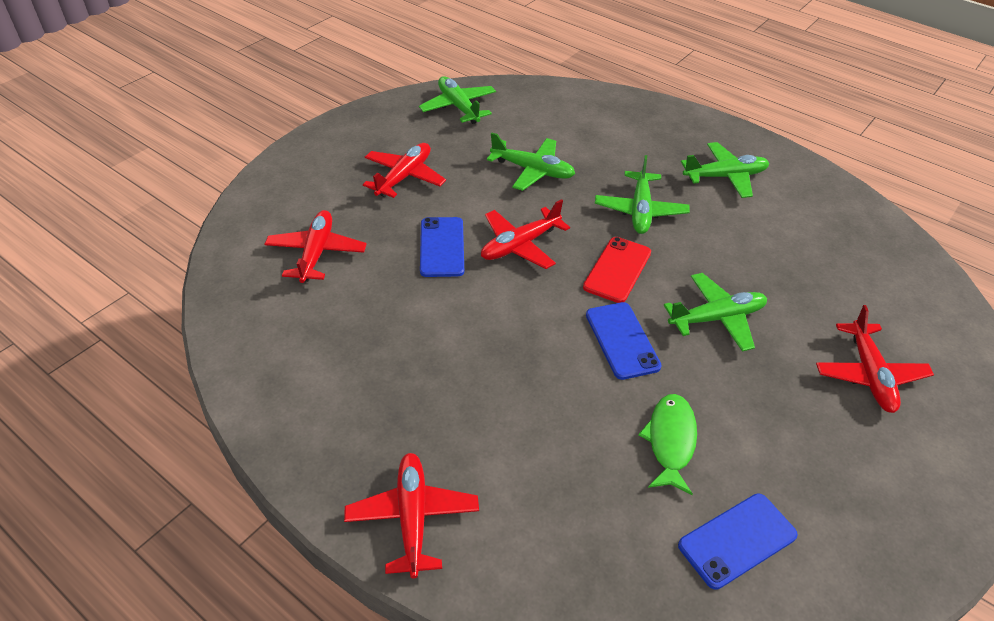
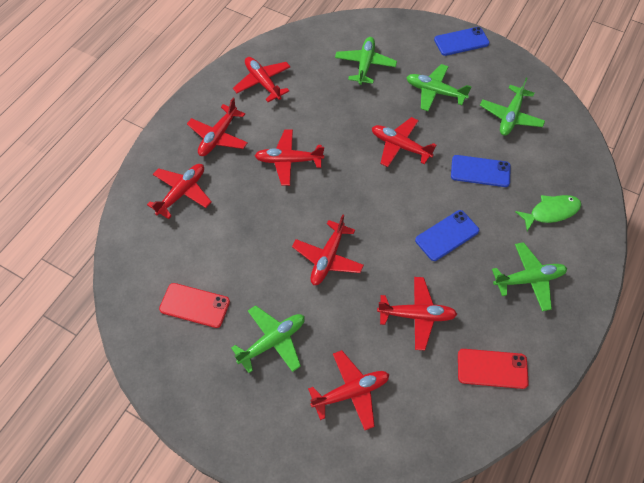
red phone: [583,237,651,303] = 1 -> [159,283,230,328] [458,349,529,389] = 2
red plane: [265,210,366,283] [344,453,479,578] [363,143,446,198] [481,199,570,269] [816,305,934,413] = 5 -> [147,164,211,219] [187,98,248,156] [233,57,291,102] [255,130,324,186] [292,215,364,285] [308,350,389,430] [372,117,436,167] [377,277,457,350] = 8

